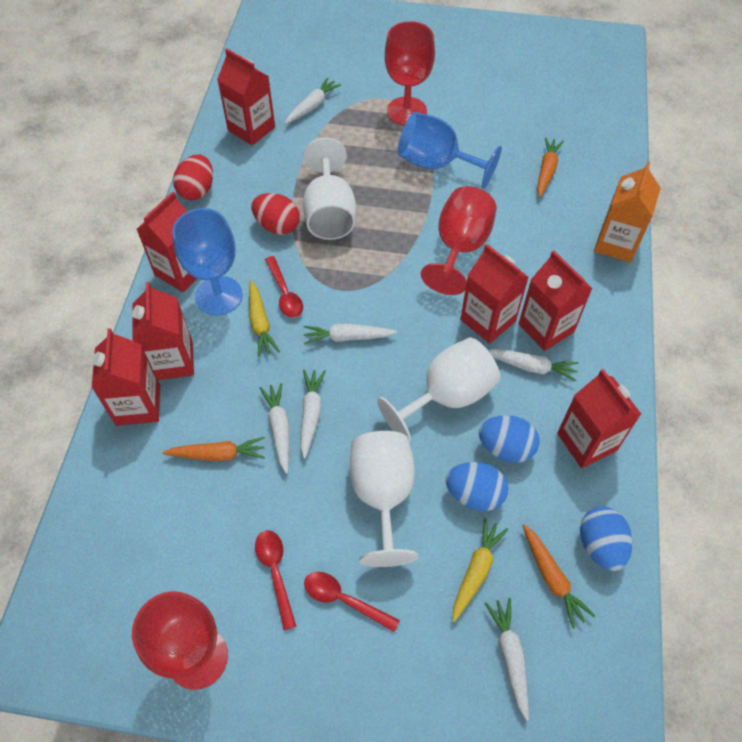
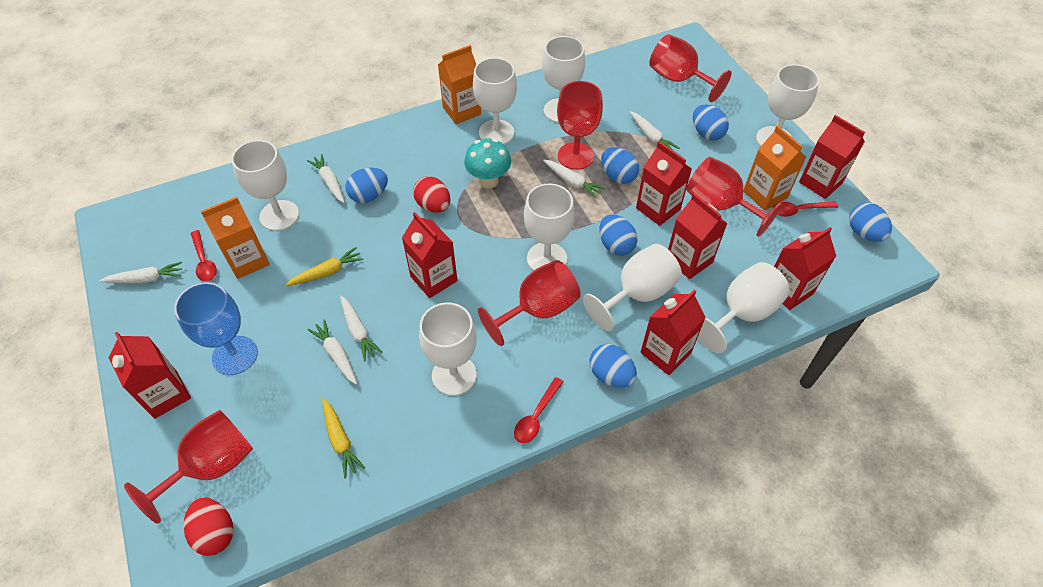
blue egg: [446,462,508,511] [479,415,540,463] [580,507,632,571] = 3 -> [346,168,388,203] [590,344,637,388] [599,214,637,256] [601,147,639,184] [693,104,729,140] [849,203,892,242] = 6
blue goblet: [172,208,242,315] [398,112,502,189] = 2 -> [174,282,258,375] = 1
orange carrot: [162,437,265,461] [522,524,595,629] [537,137,564,197] = 3 -> none = 0
orange carton: [594,162,661,263] = 1 -> [201,197,270,279] [438,45,481,124] [743,126,806,211] = 3
red goblet: [132,591,228,690] [385,21,435,126] [421,186,497,295] = 3 -> [124,410,253,524] [478,260,581,346] [557,81,603,170] [649,34,731,103] [686,157,783,237] = 5
turquoise mushroom: none = 0 -> [464,138,511,189] = 1
white goblet: [303,138,356,240] [350,431,418,567] [377,338,500,442] = 3 -> [232,140,299,231] [419,302,477,396] [473,58,517,144] [524,184,575,271] [542,36,585,123] [583,244,682,331] [697,262,790,353] [756,64,819,146] = 8

